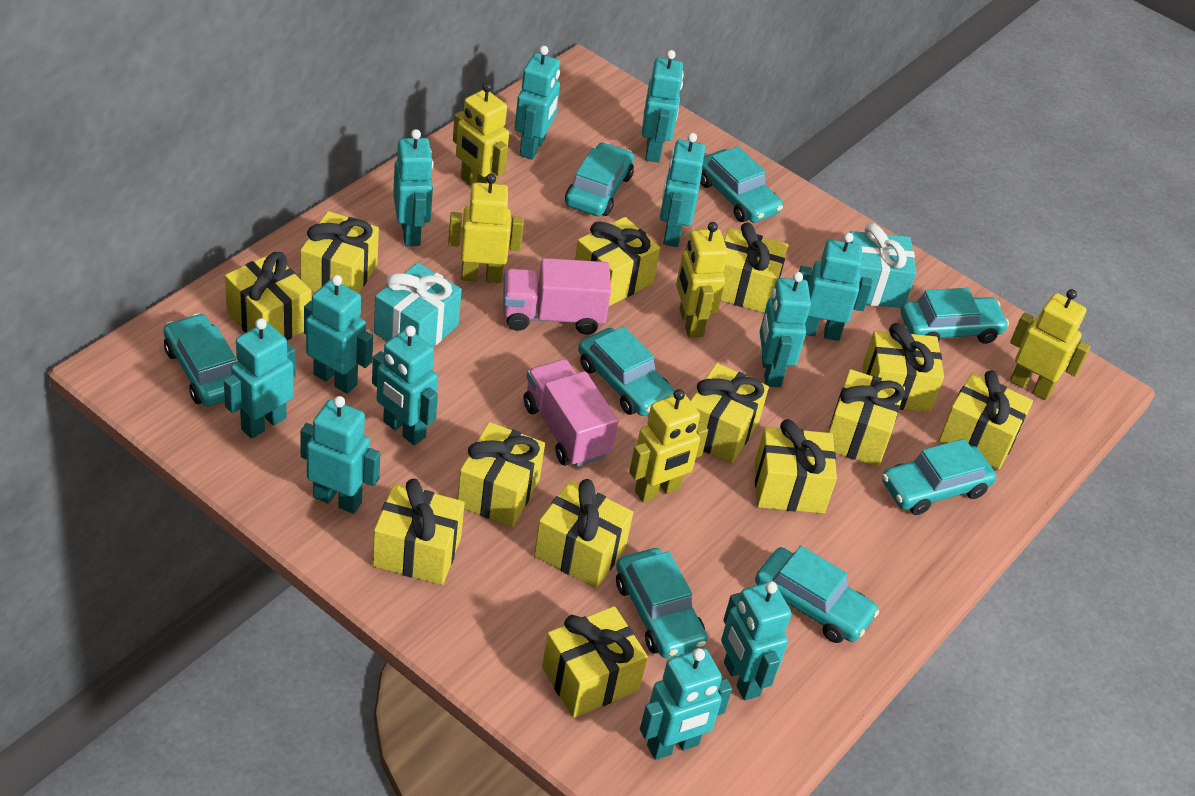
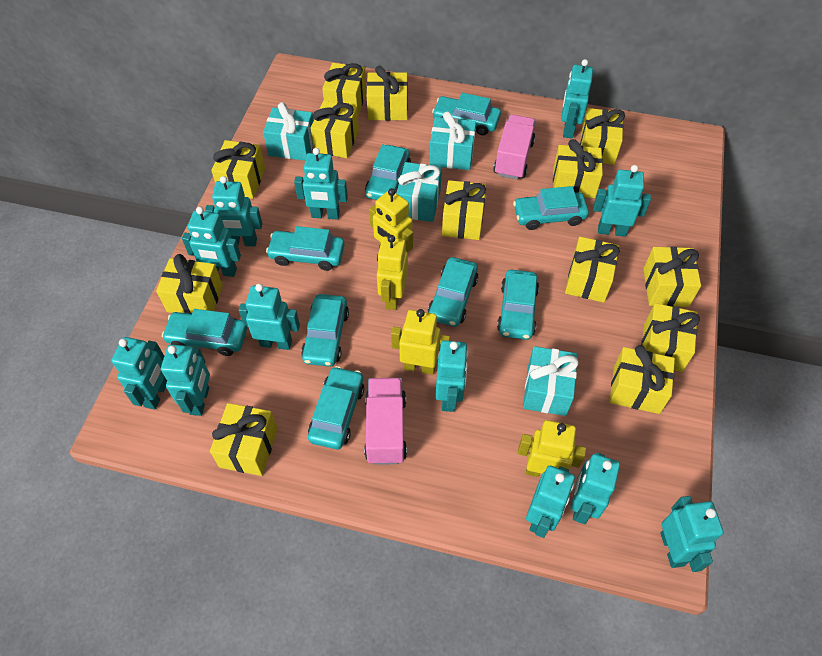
turquoise car: [163,313,236,406] [565,142,634,216] [578,326,675,416] [616,548,708,658] [700,146,783,223] [755,546,879,643] [882,439,996,515] [901,288,1009,344] = 8 -> [162,309,247,356] [266,226,345,271] [301,294,349,367] [308,366,364,449] [365,145,411,200] [428,257,478,327] [432,93,501,135] [497,270,539,340] [513,186,589,230] = 9
turquoise gift: [374,262,462,347] [850,223,916,308] = 2 -> [263,102,313,161] [397,162,442,222] [429,111,476,170] [523,346,579,416] = 4
yellow robot: [448,174,524,283] [453,83,509,185] [629,389,708,503] [676,222,728,338] [1010,289,1091,400] = 5 -> [369,188,413,254] [377,235,408,310] [391,309,450,375] [518,420,586,477] = 4

